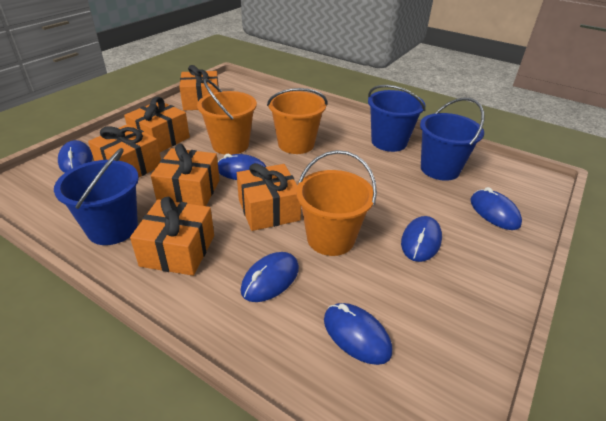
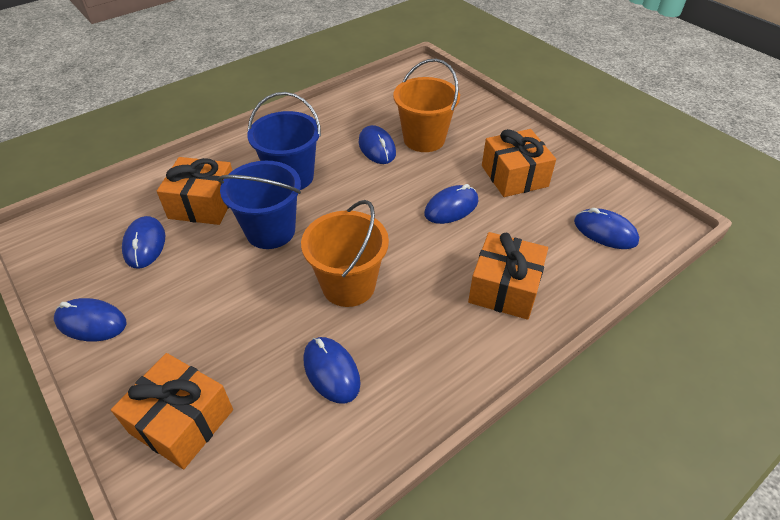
blue bucket: [54,148,139,245] [368,85,425,152] [420,97,484,181] = 3 -> [218,161,301,249] [247,92,321,190] = 2
orange bucket: [197,79,257,155] [267,88,327,154] [296,150,377,256] = 3 -> [301,200,389,307] [393,59,460,152] = 2
orange gift: [88,124,161,177] [124,97,190,152] [130,197,214,276] [151,144,220,206] [179,65,219,110] [237,163,301,231] = 6 -> [111,353,233,469] [157,157,232,225] [468,232,548,320] [482,129,556,197] = 4

